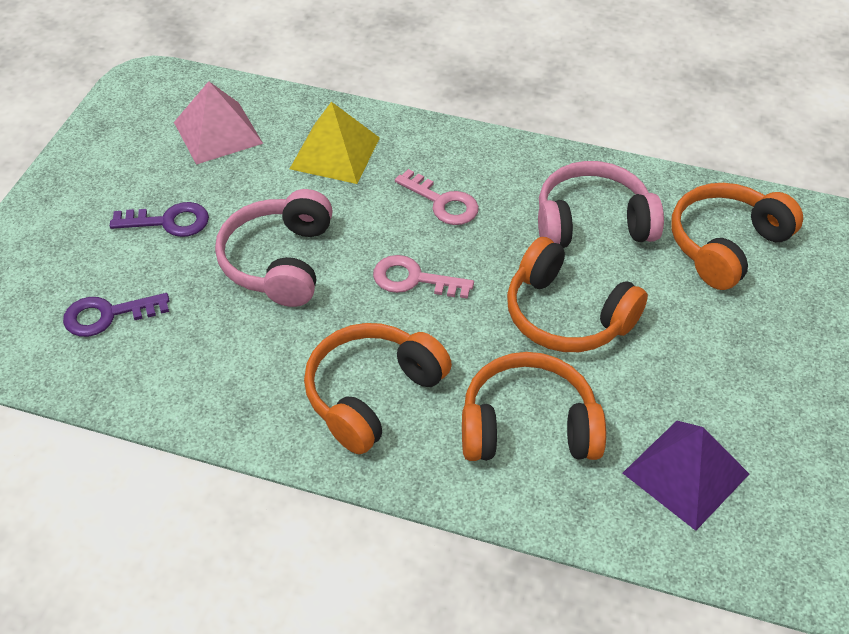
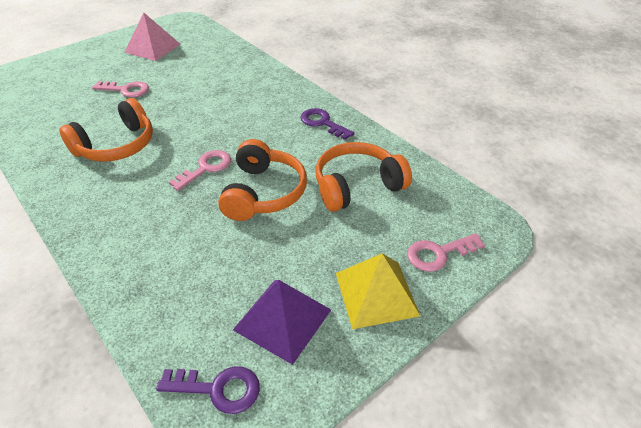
orange headphones: [304,323,452,454] [462,352,606,461] [507,237,648,352] [671,183,803,290] = 4 -> [59,98,153,162] [218,139,307,221] [316,142,412,212] = 3
pink headphones: [215,189,333,307] [538,161,664,248] = 2 -> none = 0
pink key: [373,255,474,299] [395,169,479,225] = 2 -> [92,81,149,97] [169,150,231,191] [407,233,485,272] = 3

